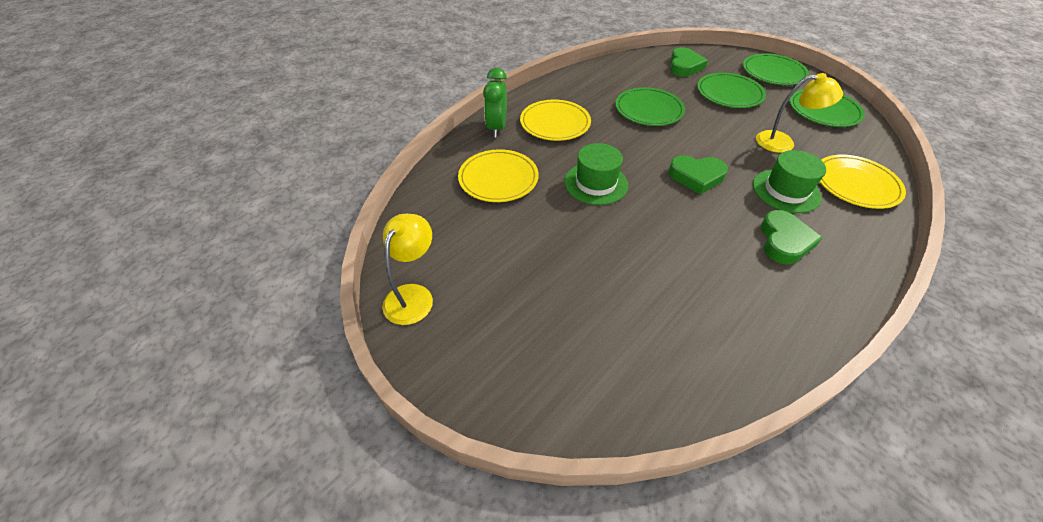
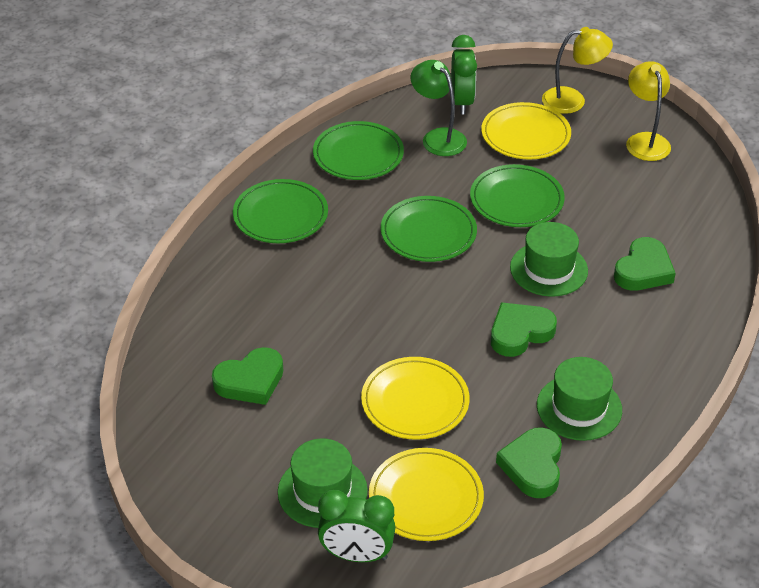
green clock: [483,68,507,138] = 1 -> [318,490,396,562] [451,35,477,114] = 2
green hat: [564,143,628,205] [753,150,826,213] = 2 -> [278,438,368,528] [510,222,588,297] [537,357,622,441] = 3
green heart: [668,155,728,194] [670,47,708,77] [761,210,822,264] = 3 -> [212,347,283,405] [491,302,557,357] [496,427,562,498] [614,237,676,291] = 4
green lamp: none = 0 -> [410,60,467,156] = 1

